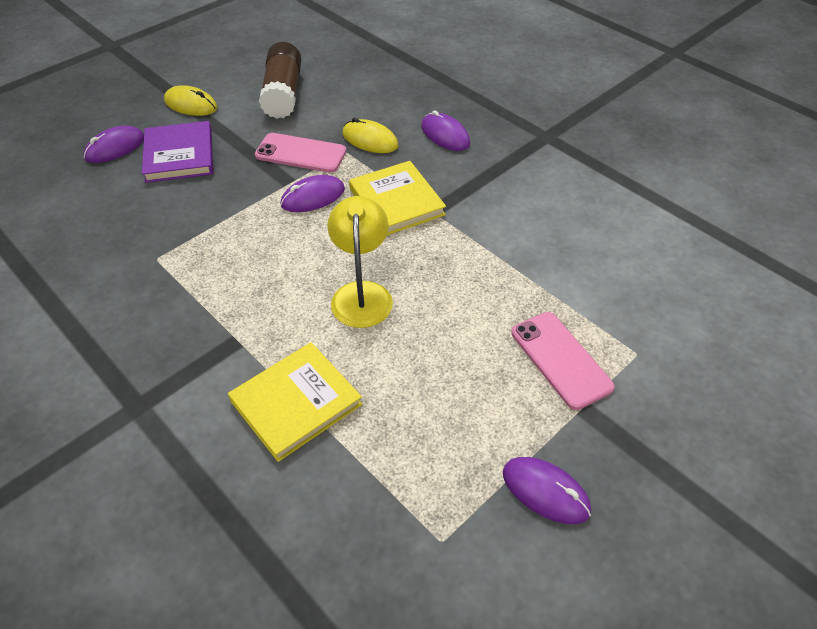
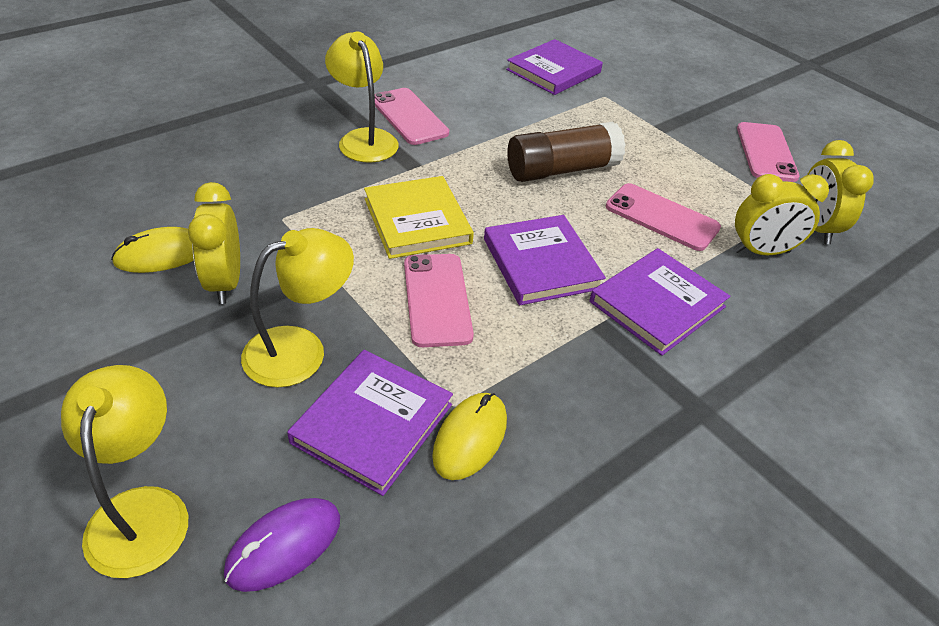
pink phone: [255,133,346,173] [511,312,615,410] = 2 -> [374,88,449,145] [404,254,474,347] [606,183,721,251] [737,122,800,182] = 4
purple book: [142,121,213,183] = 1 -> [287,350,453,496] [484,215,606,305] [506,39,603,95] [590,248,730,356] = 4
purple mouse: [83,126,144,163] [280,175,345,212] [421,110,470,151] [503,457,591,524] = 4 -> [224,498,340,592] = 1
yellow book: [228,342,362,462] [349,161,446,236] = 2 -> [364,176,474,259] = 1
yellow clock: none = 0 -> [188,182,240,304] [734,174,829,255] [807,140,874,244] = 3
yellow lamp: [327,196,393,328] = 1 -> [61,365,188,578] [241,228,354,387] [325,31,399,162] = 3

